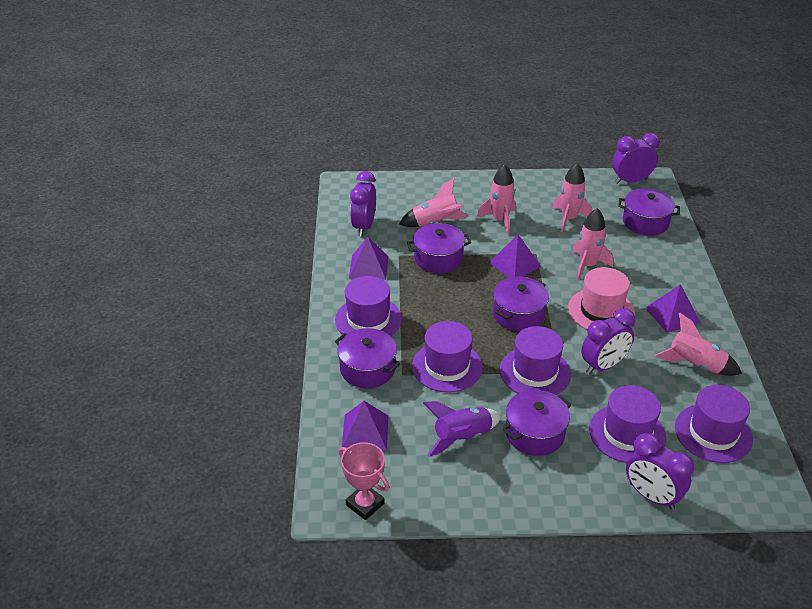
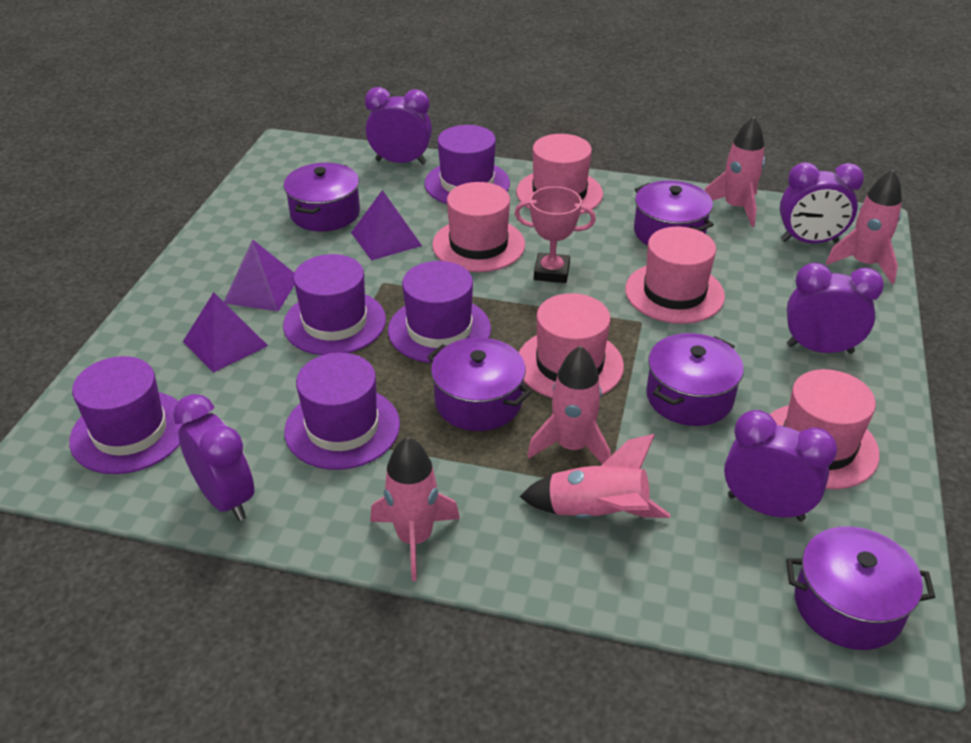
pink hat: [568,267,635,330] = 1 -> [432,182,525,272] [516,134,603,214] [519,293,624,398] [625,226,725,324] [770,369,880,489] = 5
purple clock: [350,171,376,236] [581,308,635,374] [612,133,660,184] [626,433,694,510] = 4 -> [173,394,254,521] [365,87,432,164] [724,410,837,521] [780,162,864,243] [787,263,884,354] = 5
purple pyramid: [342,401,388,450] [349,237,388,280] [489,234,541,278] [645,284,700,333] = 4 -> [183,292,268,373] [224,239,294,311] [351,190,422,261] = 3
purple rocket: [423,401,501,457] = 1 -> none = 0

